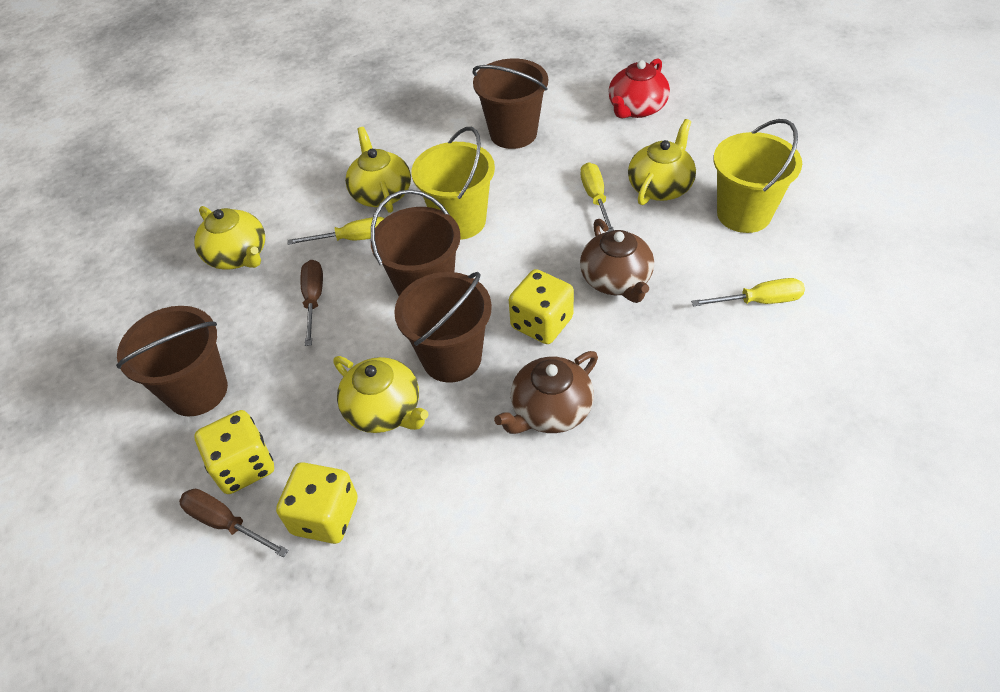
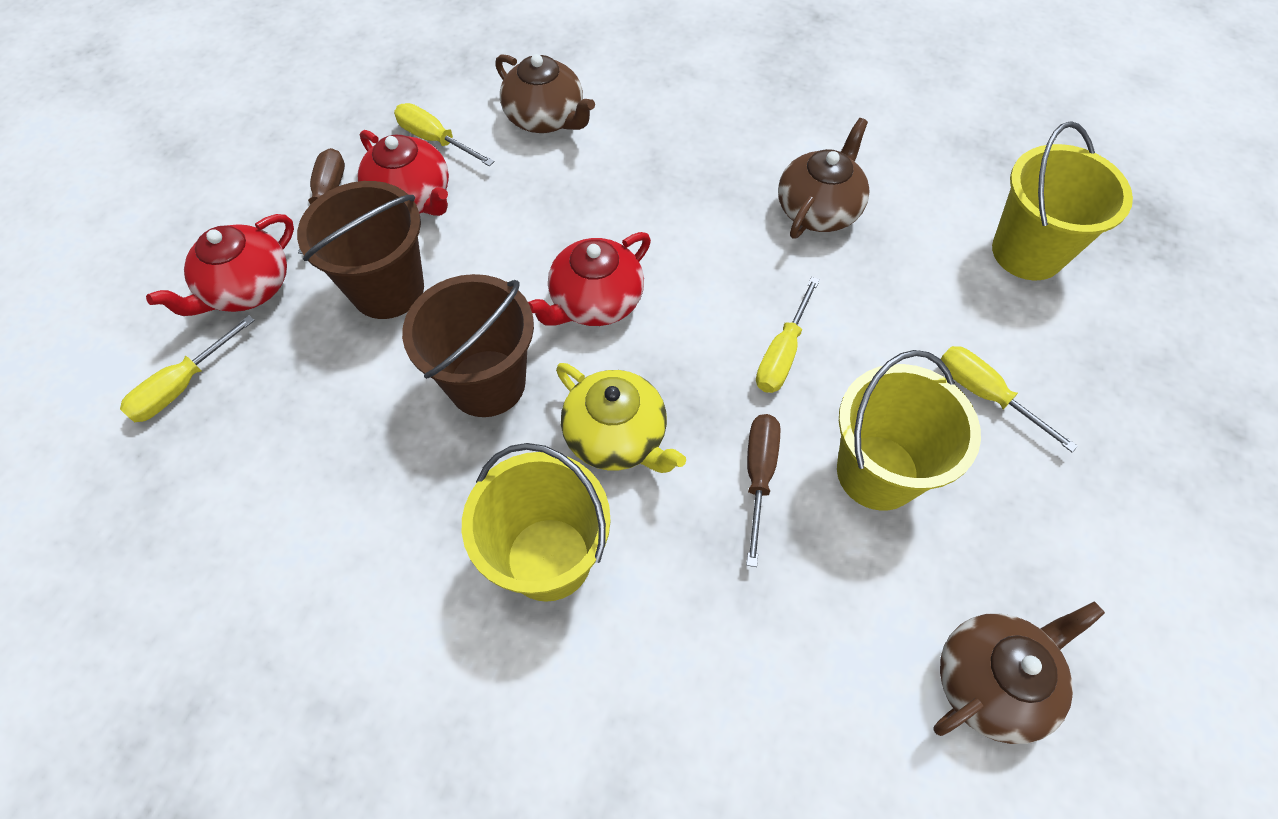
brown bucket: [116,306,228,416] [371,189,461,296] [394,272,492,382] [472,59,548,149] = 4 -> [297,181,424,319] [402,274,534,417] = 2
brown teapot: [494,351,598,434] [580,219,654,303] = 2 -> [495,54,595,133] [778,118,870,239] [933,601,1105,744] = 3
red teapot: [608,58,670,118] = 1 -> [146,214,294,316] [358,130,449,216] [528,232,651,326] = 3
yellow bucket: [411,127,495,240] [713,119,802,233] = 2 -> [462,443,611,602] [837,350,981,511] [992,121,1133,280] = 3
yellow dice: [194,410,274,494] [276,462,358,544] [509,269,574,344] = 3 -> none = 0
yellow screwdriver: [288,217,385,245] [580,162,614,232] [691,278,805,306] = 3 -> [120,315,255,422] [394,103,494,166] [756,277,820,393] [941,346,1078,452] = 4
yellow teapot: [194,206,265,270] [333,356,429,433] [345,127,411,213] [628,119,696,205] = 4 -> [556,363,686,473] = 1

